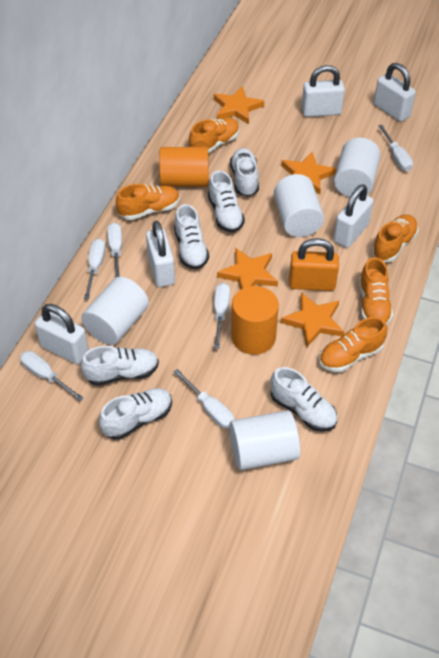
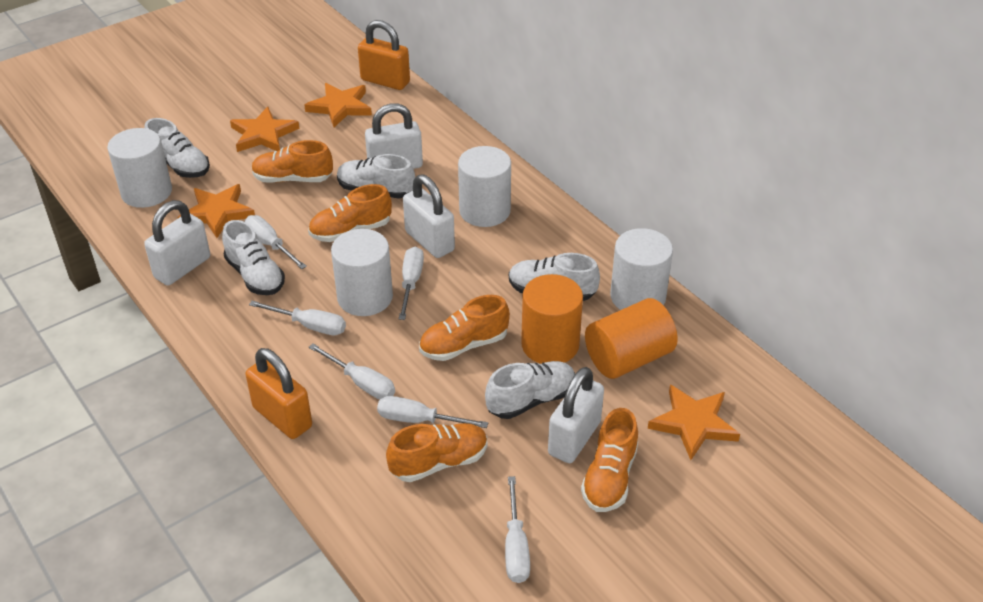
orange padlock: [289,238,339,291] = 1 -> [245,348,312,439] [358,20,410,90] = 2
white padlock: [35,304,89,364] [146,221,175,287] [302,65,345,117] [334,184,374,248] [374,63,416,122] = 5 -> [144,200,210,286] [365,103,423,169] [403,174,455,258] [548,367,604,463] = 4
white shoe: [81,346,159,386] [99,388,172,440] [174,204,209,270] [208,171,245,233] [230,148,259,197] [271,367,337,431] = 6 -> [144,118,210,178] [222,220,285,295] [337,154,415,199] [485,361,575,419] [509,253,600,301] = 5

